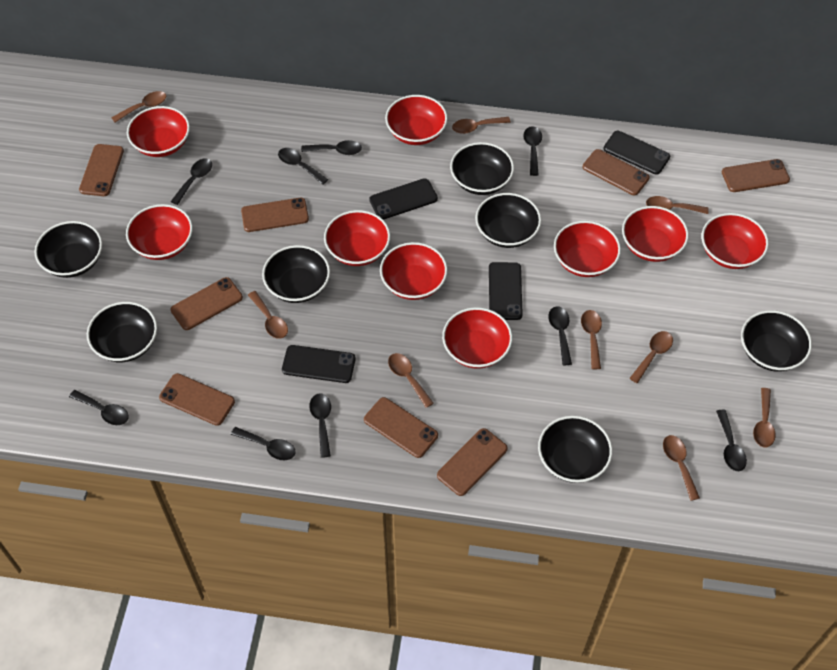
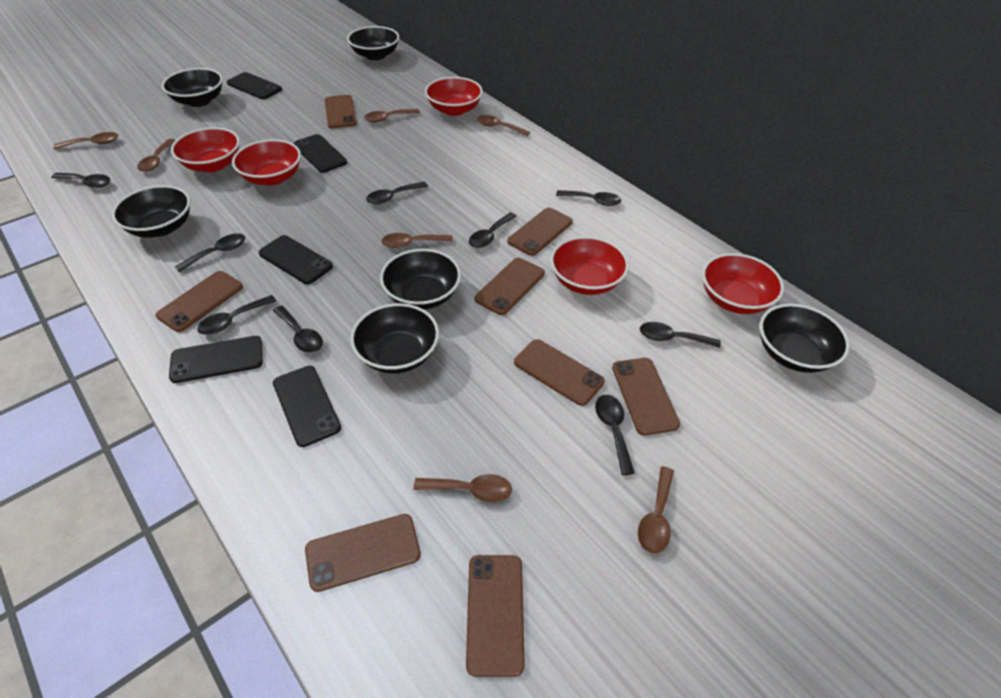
black bowl: [34,221,102,278] [87,302,157,362] [262,245,330,303] [450,142,514,195] [475,193,541,248] [538,416,612,483] [741,310,812,372] = 7 -> [112,185,190,238] [162,68,223,107] [347,26,399,60] [350,303,439,374] [380,249,461,310] [760,304,850,373] = 6
black phone: [282,345,356,383] [369,178,438,219] [489,262,523,320] [604,131,670,175] = 4 -> [169,336,263,383] [227,72,282,99] [259,235,333,284] [273,366,341,447] [294,134,347,173] = 5
brown spoon: [111,91,166,122] [248,291,288,339] [388,353,434,408] [452,117,511,134] [581,310,602,369] [629,331,673,383] [646,196,709,214] [663,435,700,501] [753,388,776,447] = 9 -> [53,132,118,149] [137,139,175,172] [364,109,420,122] [382,233,453,248] [414,474,512,502] [476,115,530,136] [638,466,674,554] = 7
red bowl: [126,204,193,260] [127,106,190,157] [324,210,390,266] [380,242,447,300] [385,95,447,145] [442,307,512,369] [554,221,621,277] [622,206,689,262] [701,213,769,269] = 9 -> [171,127,240,172] [232,139,301,186] [425,77,483,116] [551,236,629,295] [702,253,784,314] = 5

